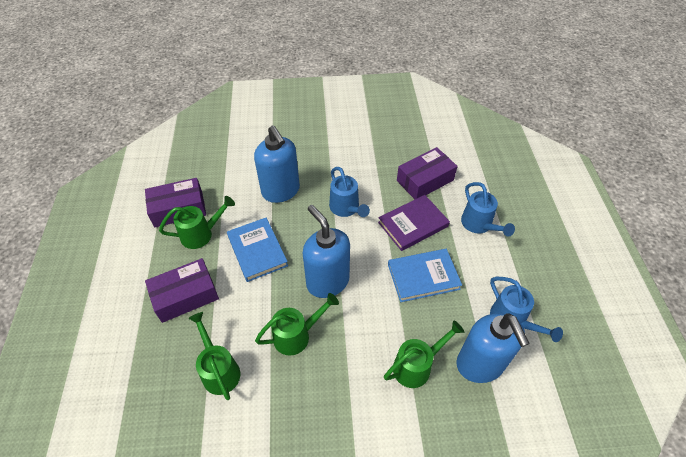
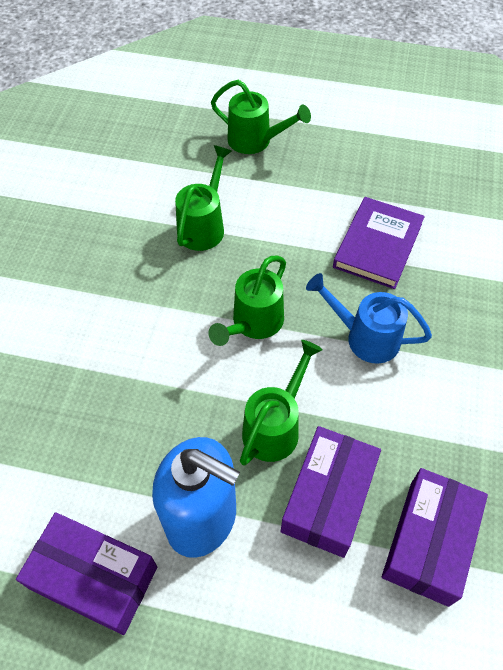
blue book: [227,218,288,282] [388,249,462,302] = 2 -> none = 0
blue soap dispenser: [254,125,300,203] [303,205,350,298] [456,313,530,383] = 3 -> [152,437,240,558] = 1
blue watering can: [329,167,370,217] [461,182,515,237] [490,277,563,342] = 3 -> [306,273,432,364] = 1

